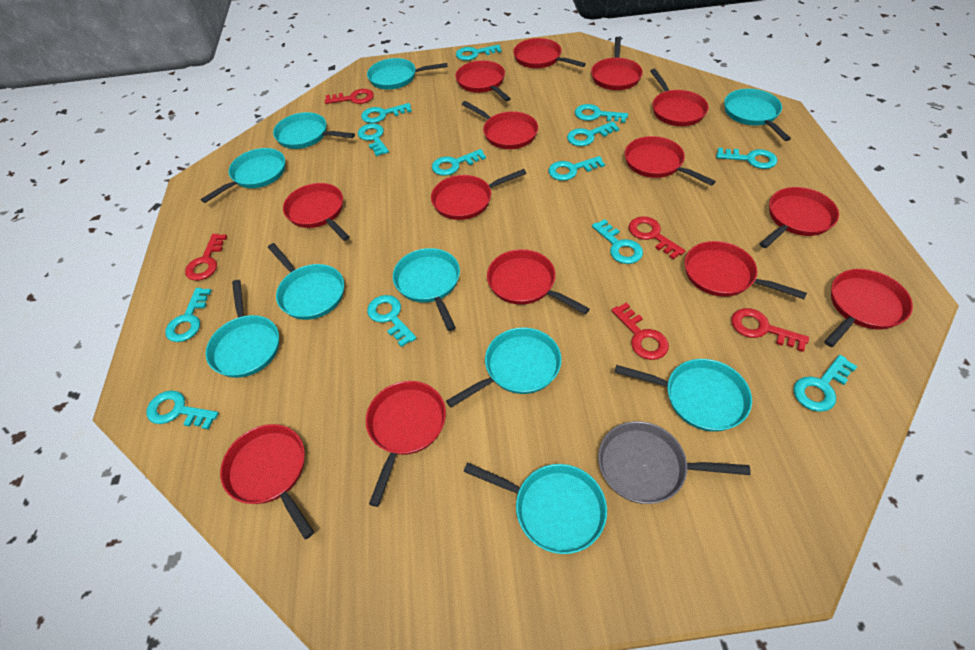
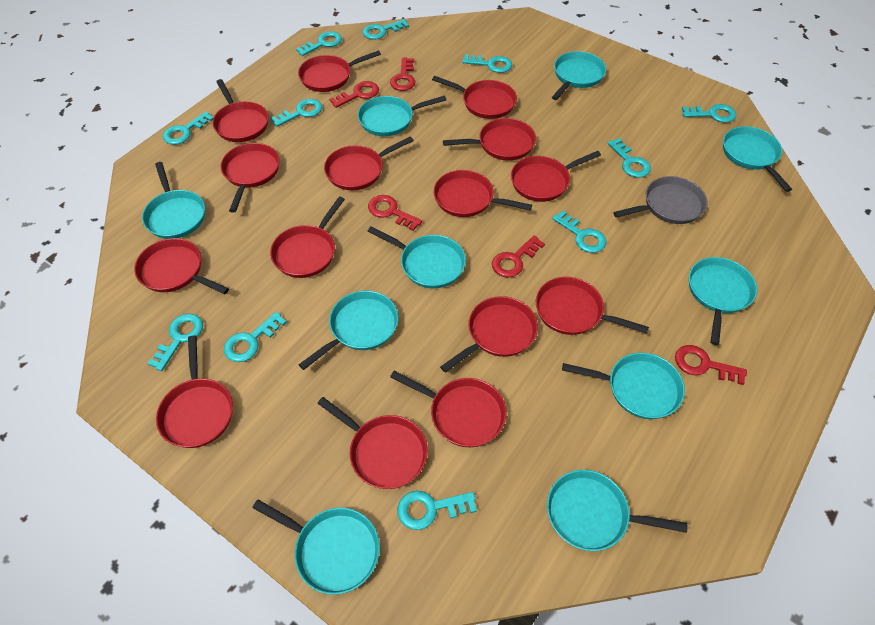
red pan: [220,424,314,539] [283,183,350,241] [365,381,446,507] [431,169,527,220] [455,60,511,101] [462,101,538,149] [487,249,590,314] [513,38,586,68] [591,37,643,90] [625,136,716,186] [650,69,709,126] [685,241,807,299] [760,187,839,248] [824,269,913,347] = 14 -> [134,238,229,294] [156,336,233,448] [212,79,269,142] [221,143,280,213] [270,197,345,278] [298,50,381,92] [317,397,428,489] [324,136,414,190] [390,371,507,447] [432,76,517,119] [433,170,532,217] [440,296,538,373] [443,118,536,161] [511,151,601,202] [536,277,649,335] = 15
turquoise key: [147,390,219,429] [165,288,212,342] [358,123,389,156] [361,103,412,123] [367,295,417,347] [432,149,486,176] [456,45,502,61] [548,156,605,181] [567,121,620,146] [575,104,628,123] [592,219,643,264] [716,148,777,169] [793,355,858,412] = 13 -> [147,314,203,371] [163,112,214,145] [224,312,287,362] [271,99,322,127] [296,31,342,56] [363,19,409,40] [397,491,477,530] [462,54,512,73] [552,211,606,253] [608,138,651,178] [682,104,736,123] = 11

